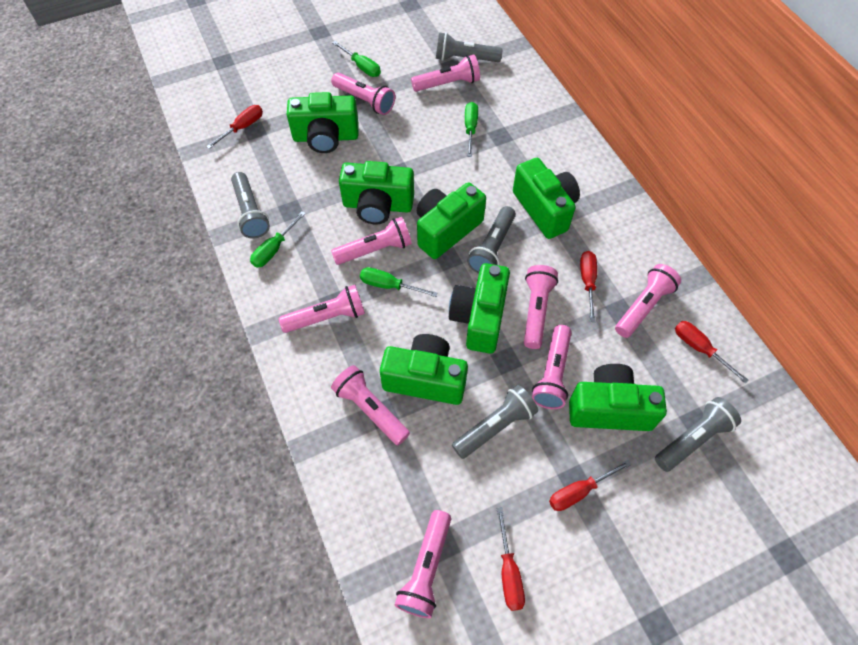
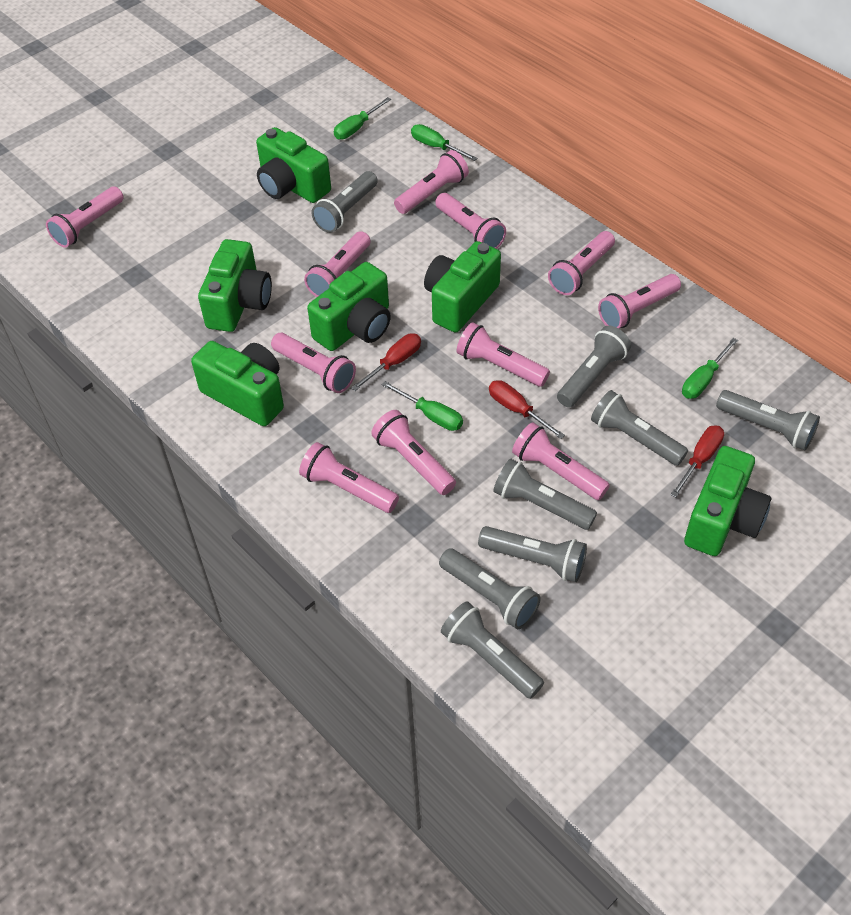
green camera: [287,92,359,153] [339,161,414,224] [380,334,468,405] [417,182,486,259] [449,263,510,354] [513,158,580,239] [569,364,667,431] = 7 -> [191,341,284,426] [198,239,272,332] [256,127,331,203] [307,262,391,351] [424,241,501,333] [684,446,771,556] = 6
grey flashlight: [231,172,270,239] [436,32,503,62] [452,385,538,459] [467,206,516,274] [655,397,741,472] = 5 -> [311,171,378,233] [439,549,541,629] [441,601,544,699] [478,526,587,582] [493,459,597,530] [557,326,631,407] [591,390,688,466] [716,390,820,450] = 8
pink flashlight: [279,285,365,333] [331,73,395,115] [331,217,412,265] [331,365,410,445] [395,510,451,618] [411,55,480,92] [524,265,558,349] [532,325,572,409] [615,264,681,338] = 9 -> [46,186,124,248] [271,333,356,393] [299,442,399,513] [304,231,370,297] [371,410,456,495] [394,150,469,214] [435,193,506,249] [457,322,550,387] [512,422,610,500] [548,231,615,295] [598,274,681,329] = 11
red screwdriver: [206,105,263,149] [496,507,525,611] [549,460,632,511] [580,251,597,322] [675,321,748,383] = 5 -> [351,333,421,391] [489,380,565,439] [671,425,724,497] = 3

